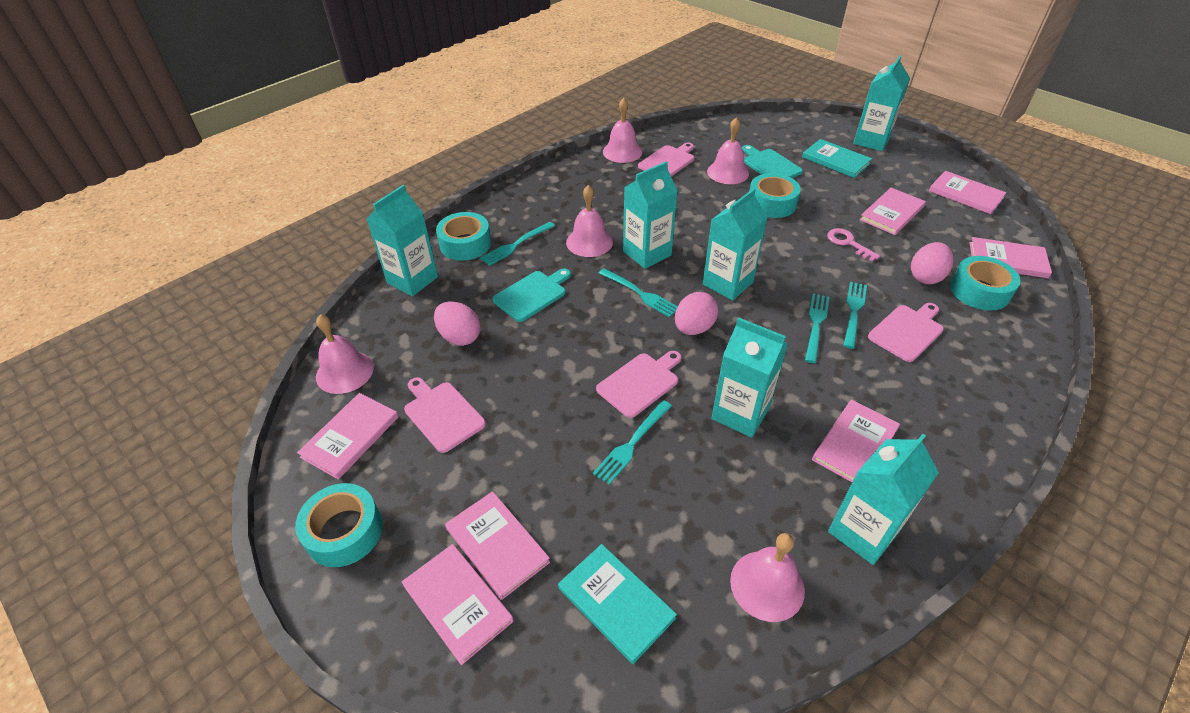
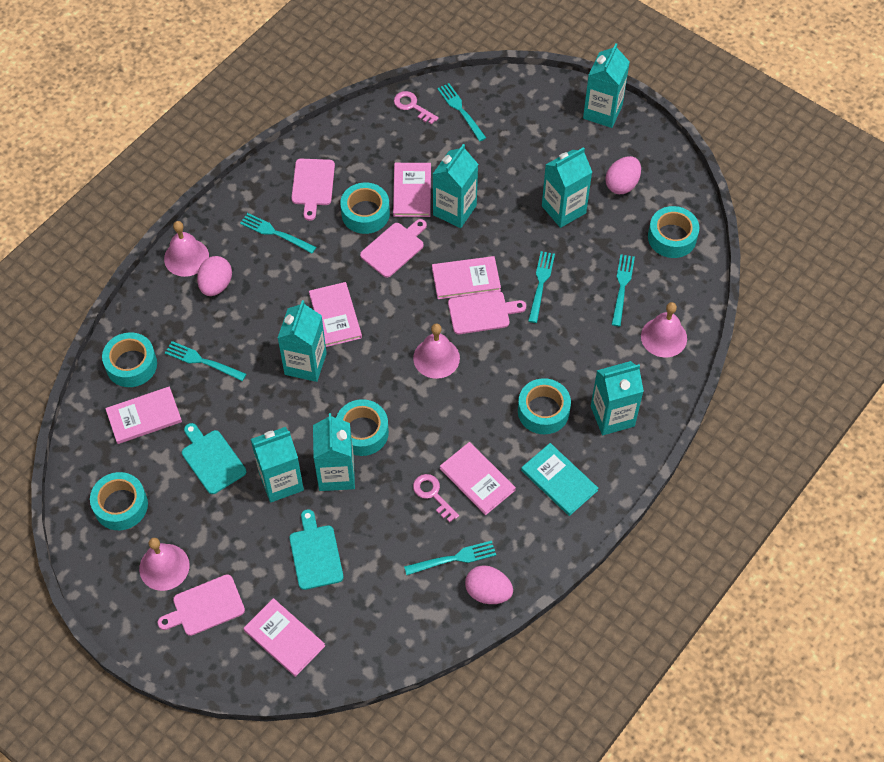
pink bell: [316,314,374,394] [566,185,613,257] [603,98,643,163] [707,117,749,184] [730,533,805,622] = 5 -> [139,538,190,591] [164,221,209,277] [413,324,460,379] [641,302,687,357] = 4
pink book: [297,393,399,479] [402,544,514,665] [445,491,550,600] [812,400,900,482] [860,188,926,235] [929,171,1006,214] [969,237,1052,278] = 7 -> [105,386,182,444] [244,598,325,677] [309,282,362,347] [393,163,431,217] [432,256,501,299] [440,442,516,515] = 6
pink key: [827,228,880,262] = 1 -> [394,91,439,125] [413,474,459,522] = 2
turquoise book: [558,544,677,664] [802,139,872,178] = 2 -> [521,443,598,516] = 1
turquoise carton: [367,185,438,297] [623,162,678,269] [703,188,767,301] [711,317,788,438] [828,434,939,565] [853,55,910,151] = 6 -> [251,427,304,502] [278,300,327,382] [313,413,355,491] [433,144,478,228] [542,147,592,228] [583,43,630,128] [591,361,644,435] = 7
turquoise fork: [480,222,555,266] [593,400,672,485] [599,268,678,317] [805,294,830,363] [843,282,867,349] = 5 -> [165,341,246,381] [240,213,316,253] [404,541,496,575] [437,83,486,141] [528,251,555,323] [612,254,635,327] = 6
turquoise tape: [295,483,382,567] [436,212,491,261] [749,173,801,218] [950,256,1021,310] = 4 -> [90,472,148,530] [102,332,157,387] [336,399,389,456] [340,182,390,234] [518,378,571,434] [648,206,699,258] = 6

